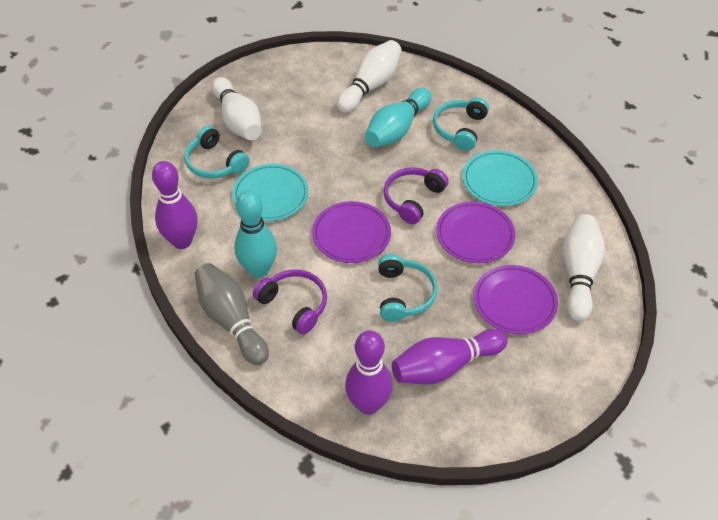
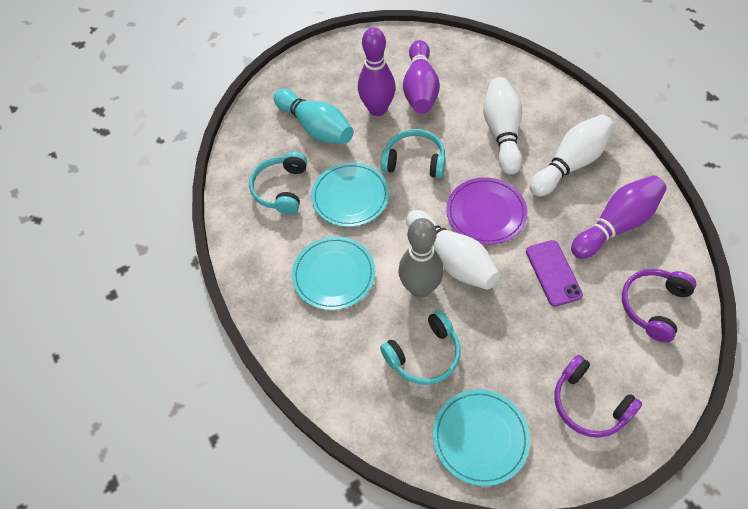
purple phone: none = 0 -> [526,240,583,307] = 1
purple plate: [312,201,391,263] [436,202,515,263] [474,265,558,334] = 3 -> [446,177,527,245] = 1
turquoise bowling pin: [234,190,277,278] [365,88,432,147] = 2 -> [273,89,353,144] = 1
turquoise plate: [232,164,309,221] [463,150,538,206] = 2 -> [292,236,375,310] [311,162,389,227] [433,389,530,486] = 3

